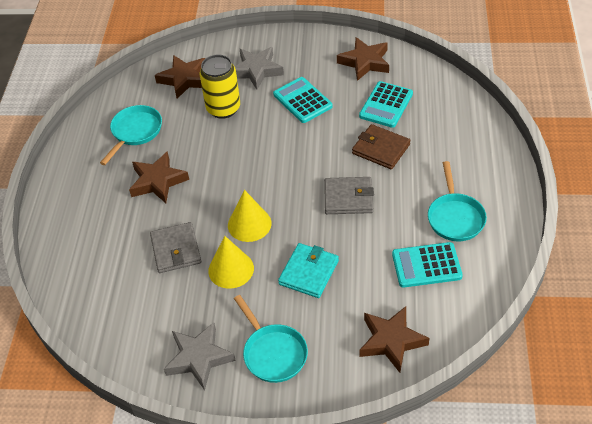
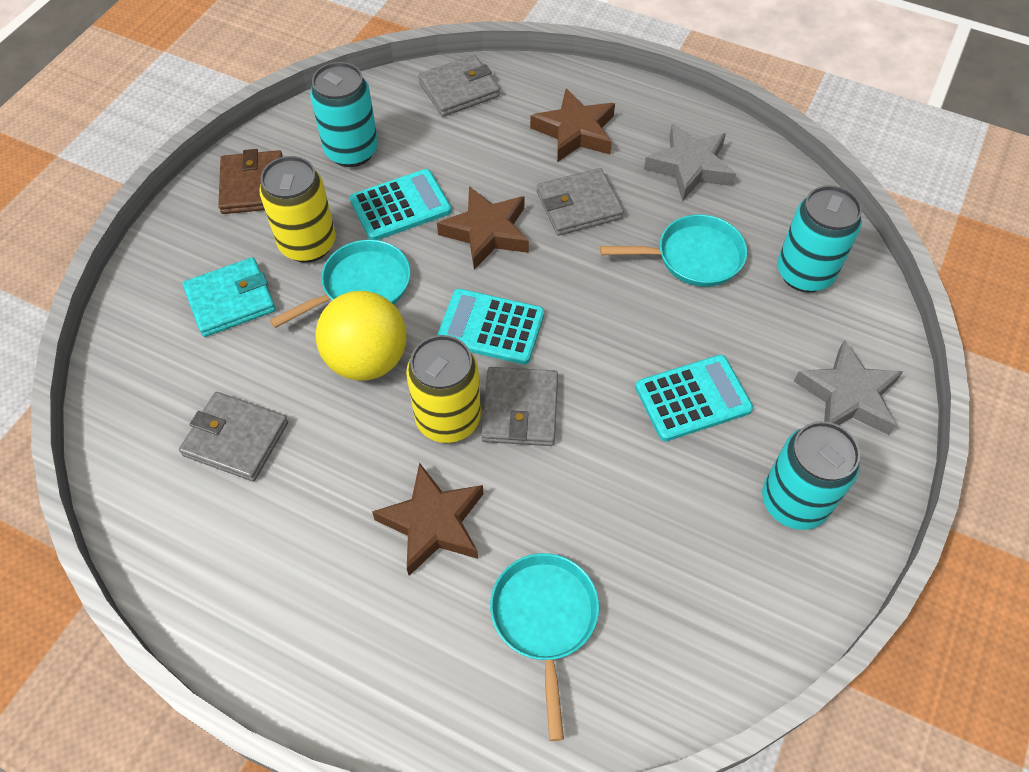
brown star: [129,151,189,203] [155,55,205,99] [337,37,389,81] [360,306,429,373] = 4 -> [372,463,483,576] [437,186,529,270] [530,88,615,162] = 3
grey wallet: [150,222,201,273] [324,177,374,214] = 2 -> [179,392,288,482] [418,55,500,117] [481,367,558,446] [537,168,624,236] = 4
turquoise can: none = 0 -> [310,62,378,167] [762,421,860,530] [777,185,862,293] = 3
yellow ball: none = 0 -> [315,291,407,381] = 1
yellow can: [200,54,240,119] = 1 -> [259,156,336,263] [406,335,481,443] = 2
yellow cone: [208,236,254,289] [228,190,272,242] = 2 -> none = 0

